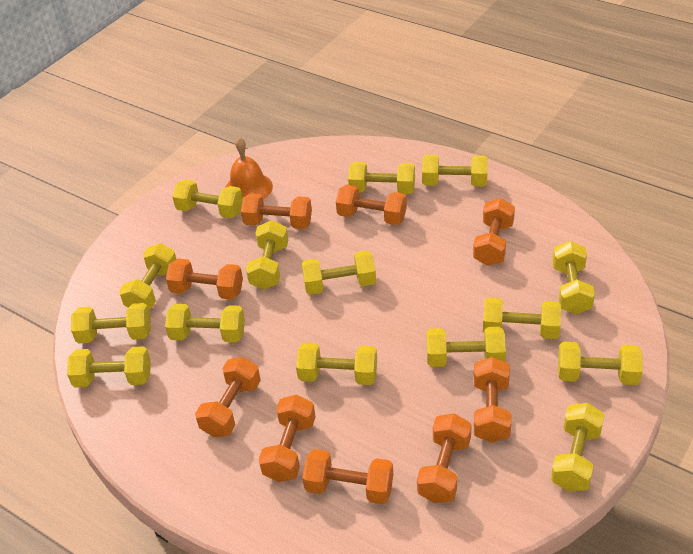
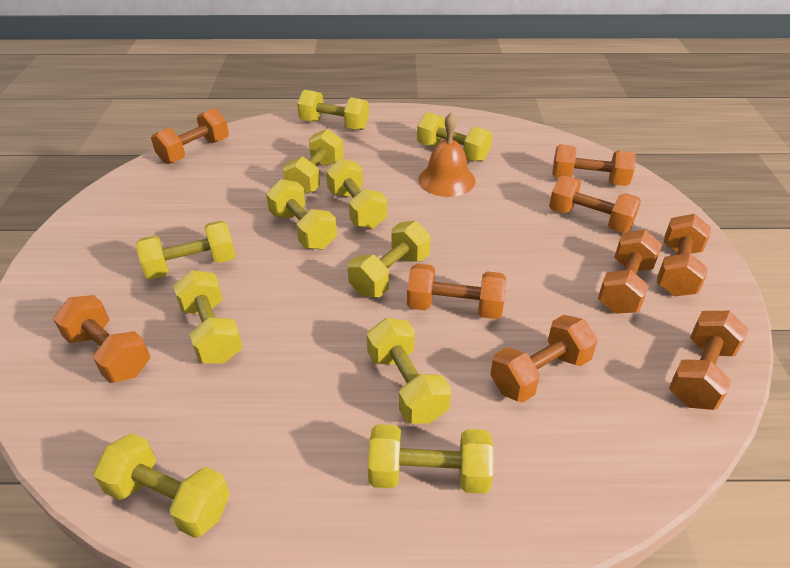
yellow dumbbell: [67,346,151,388] [71,303,151,344] [119,243,176,309] [165,304,245,342] [172,179,243,218] [246,220,288,290] [296,342,377,385] [302,251,376,295] [348,162,415,194] [422,155,488,186] [426,327,506,367] [483,297,561,339] [551,403,605,491] [552,241,595,314] [558,342,643,385] = 15 -> [93,433,230,538] [136,220,235,280] [173,270,243,364] [266,179,337,249] [283,129,344,194] [297,90,369,130] [326,158,387,229] [348,221,431,297] [367,318,451,424] [368,424,494,494] [417,112,492,162] = 11

